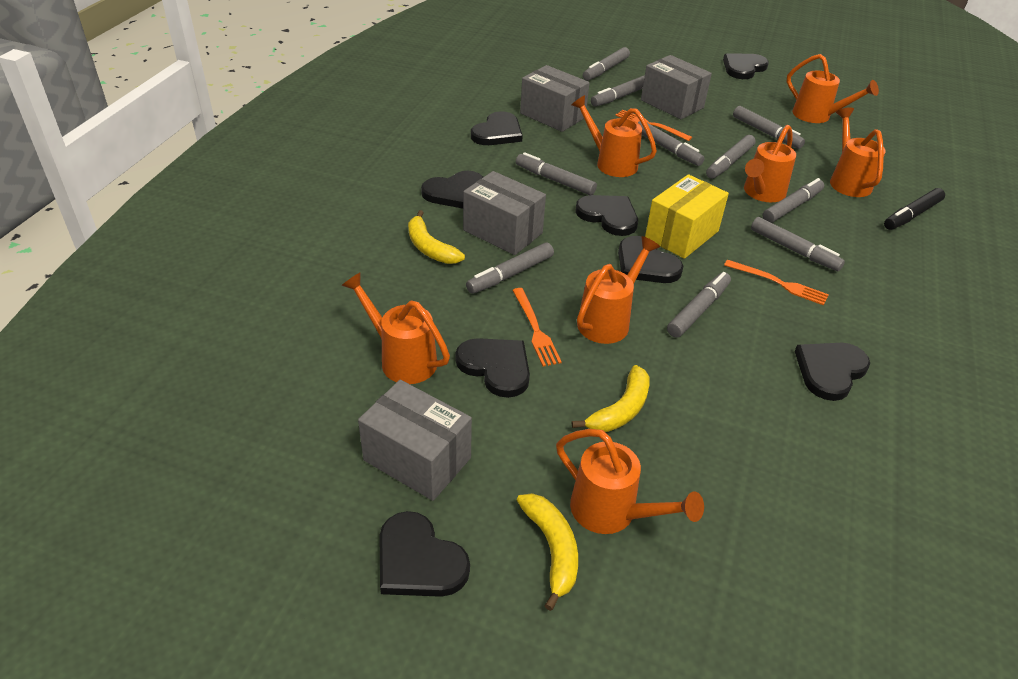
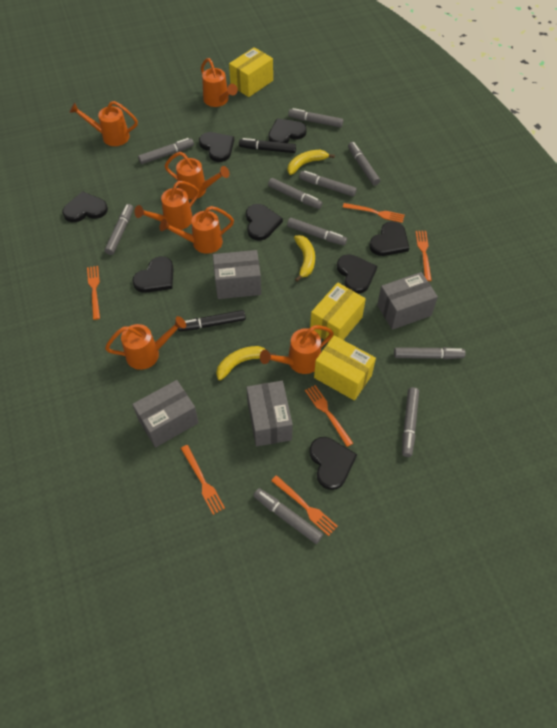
black marker: [884,188,945,230] = 1 -> [178,310,246,331] [239,138,296,153] = 2
orange fork: [512,288,562,367] [615,110,692,141] [724,260,829,305] = 3 -> [87,266,100,320] [181,445,225,515] [271,475,338,536] [305,385,353,447] [343,203,405,223] [415,231,432,281] = 6
yellow box: [645,174,729,259] = 1 -> [229,47,273,97] [310,282,366,342] [314,335,376,401] = 3

